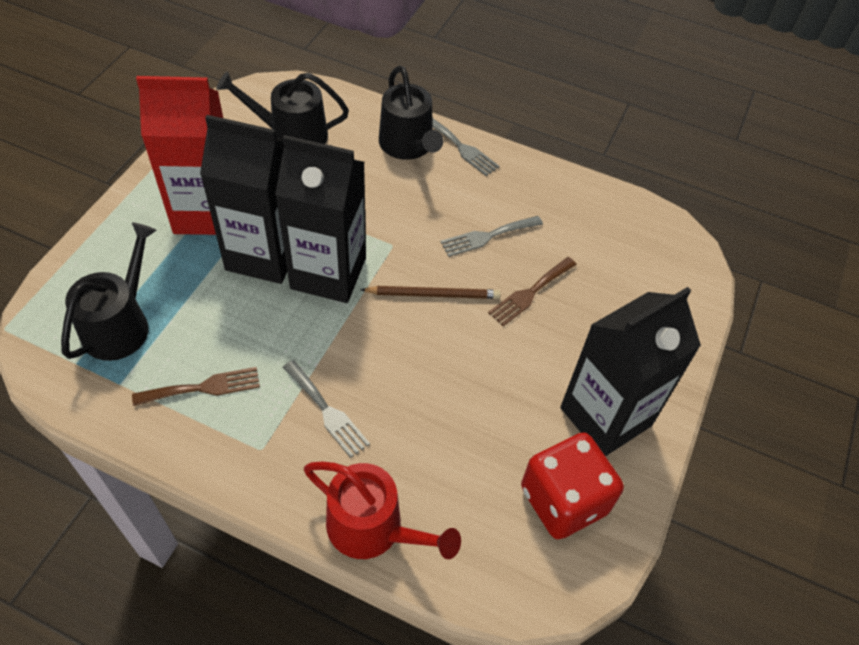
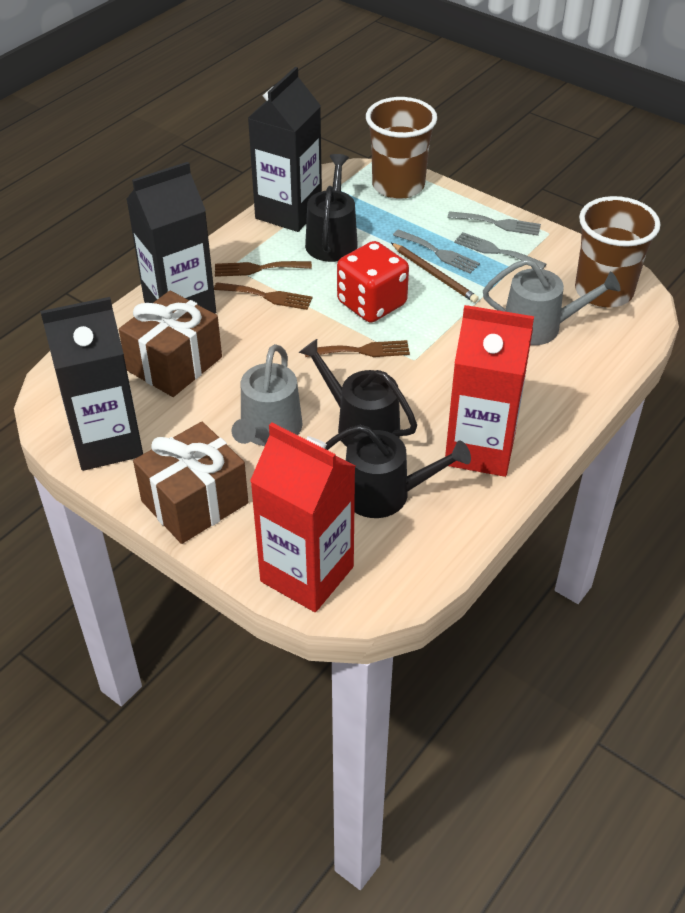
brown cup: none = 0 -> [366,97,437,199] [575,196,660,308] = 2
brown fork: [132,367,260,406] [488,257,577,326] = 2 -> [214,282,313,310] [215,261,312,277] [305,340,410,357] = 3
brown gift: none = 0 -> [119,291,222,397] [133,422,248,544] = 2
grey watering can: none = 0 -> [232,344,303,446] [483,259,620,345] = 2
red carton: [136,76,223,235] = 1 -> [250,423,355,612] [445,305,534,477] = 2
red watering can: [304,462,461,559] = 1 -> none = 0

